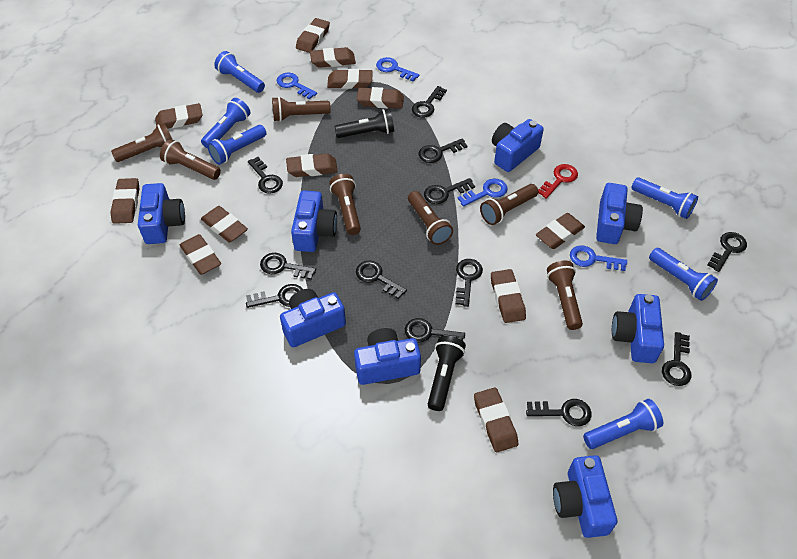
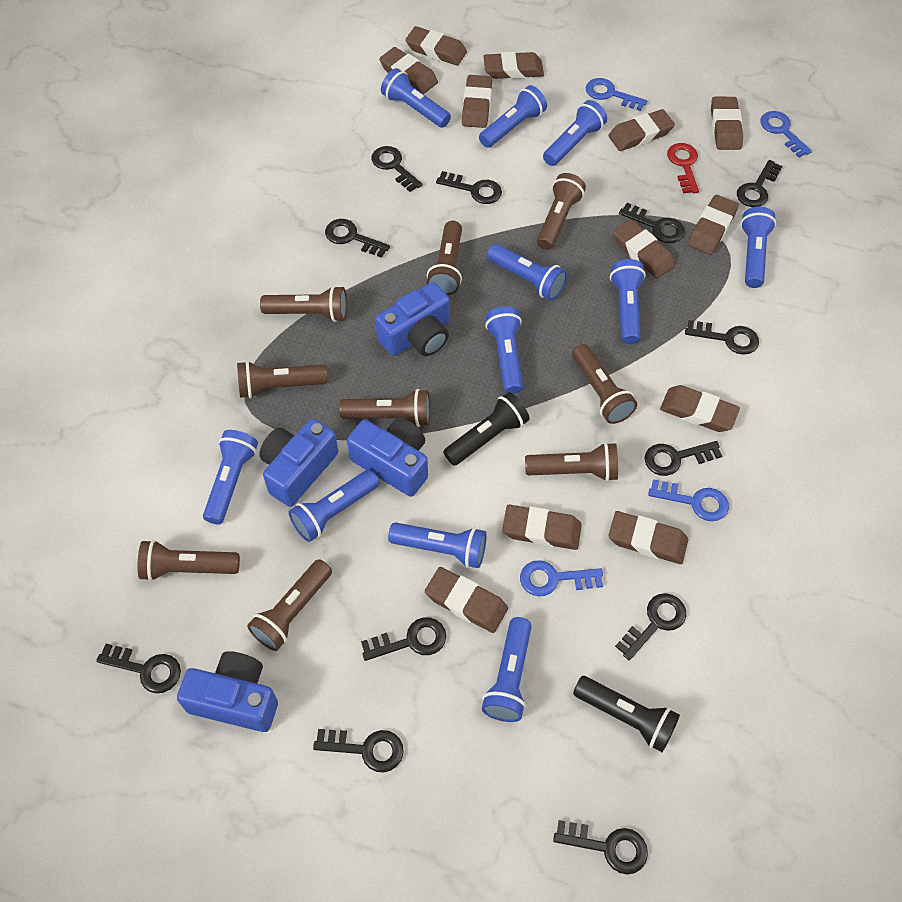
blue camera: [138,183,185,244] [280,289,346,347] [291,190,337,252] [354,328,421,385] [492,119,544,172] [553,455,617,538] [596,183,643,244] [612,294,664,363] = 8 -> [177,651,278,732] [259,419,338,507] [347,418,428,497] [375,282,450,356] = 4
blue flashlight: [201,98,251,149] [208,125,266,165] [214,51,265,93] [583,399,663,449] [632,177,698,219] [649,248,718,301] = 6 -> [203,430,258,524] [289,469,380,542] [381,68,451,128] [388,522,487,568] [479,85,547,148] [482,617,532,722] [485,306,523,394] [487,244,567,300] [543,100,607,166] [610,259,646,344] [741,207,776,288] = 11
brown flashlight: [111,123,173,162] [160,139,221,180] [272,97,331,122] [329,174,361,235] [408,191,453,245] [480,184,538,225] [547,261,583,330] = 7 -> [137,540,240,581] [237,361,327,398] [247,559,332,651] [260,286,347,322] [339,389,430,427] [427,221,462,295] [525,442,618,482] [537,173,586,250] [572,344,637,424] = 9

